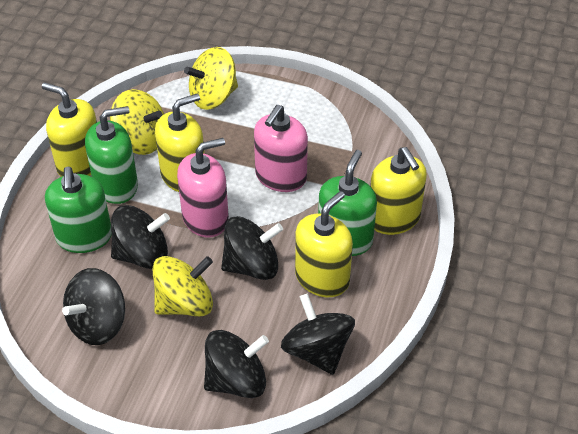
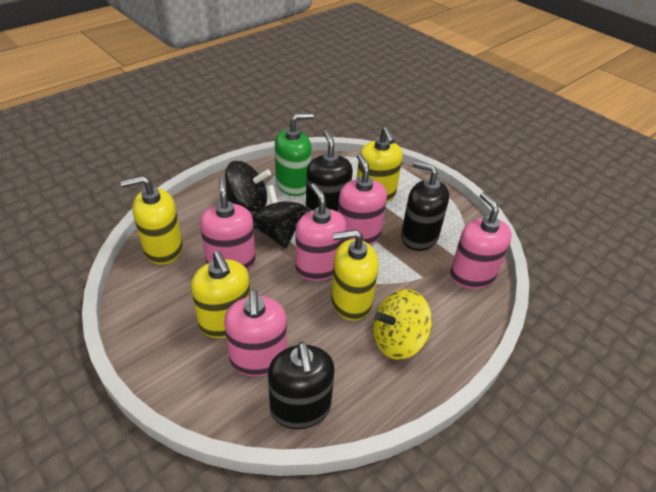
black soap dispenser: none = 0 -> [268,342,335,429] [306,130,353,213] [401,161,449,251] = 3
black spinning top: [62,268,125,345] [111,205,170,269] [204,330,269,398] [221,216,283,280] [281,293,355,375] = 5 -> [225,161,271,212] [252,185,307,248] = 2
green soap dispenser: [45,167,112,253] [85,106,138,204] [318,150,377,256] = 3 -> [275,113,314,196] = 1
pink soap dispenser: [177,138,229,238] [254,105,308,192] = 2 -> [200,177,256,270] [224,290,287,376] [295,183,346,281] [338,154,387,245] [450,192,512,289] = 5
yellow spinning top: [110,89,164,155] [153,256,213,316] [184,47,238,110] = 3 -> [373,289,432,360] = 1

